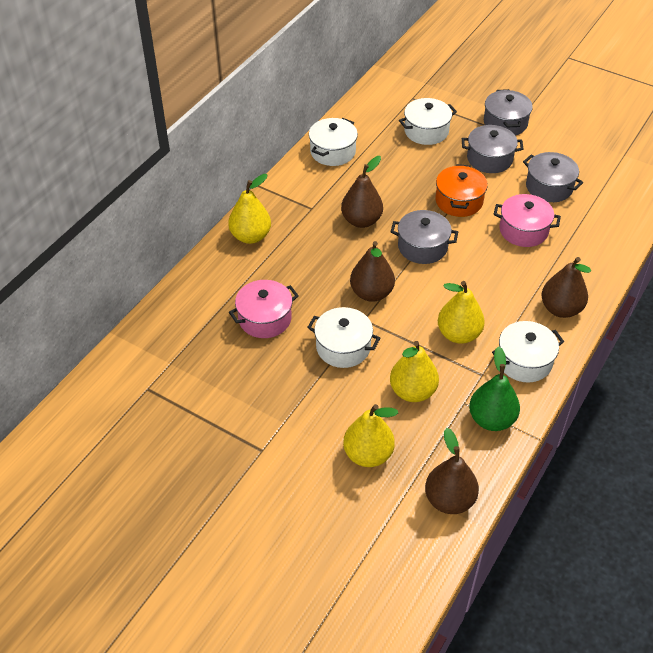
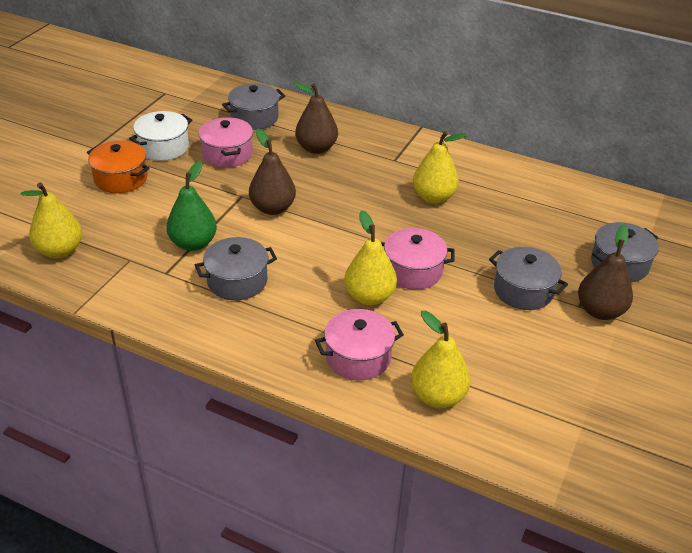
brown pear: [341,156,383,228] [350,241,395,302] [425,428,479,514] [541,257,591,318] = 4 -> [249,129,296,215] [294,82,338,154] [578,224,633,320] = 3
pink pot: [229,280,299,338] [493,194,561,247] = 2 -> [198,117,253,167] [315,309,404,380] [381,228,455,290] = 3
white pot: [307,307,380,368] [309,118,358,166] [399,98,457,145] [492,321,564,383] = 4 -> [129,111,192,161] = 1

